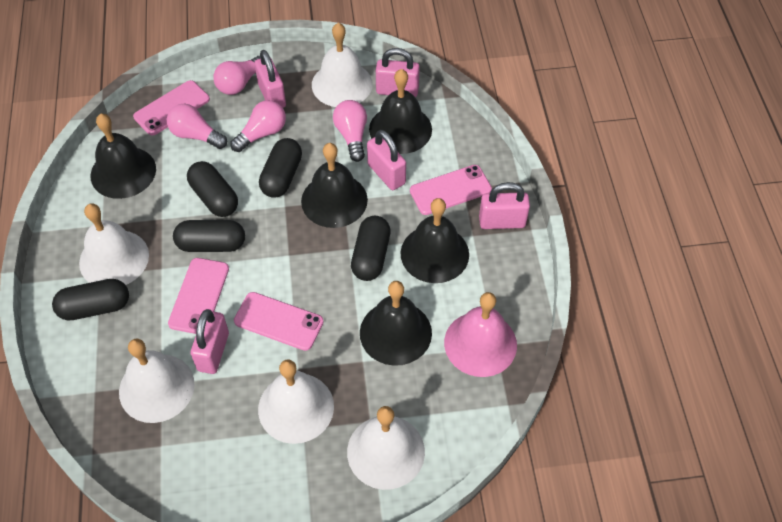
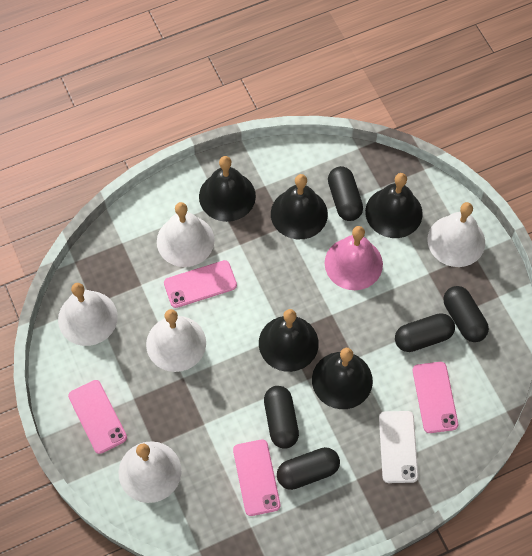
pink light bulb: [167,104,227,149] [213,56,260,95] [230,100,286,152] [333,100,367,162] = 4 -> none = 0
pink padlock: [191,309,229,374] [255,50,286,108] [367,130,406,190] [376,48,420,97] [479,182,530,229] = 5 -> none = 0
white phone: none = 0 -> [379,411,418,483] = 1

